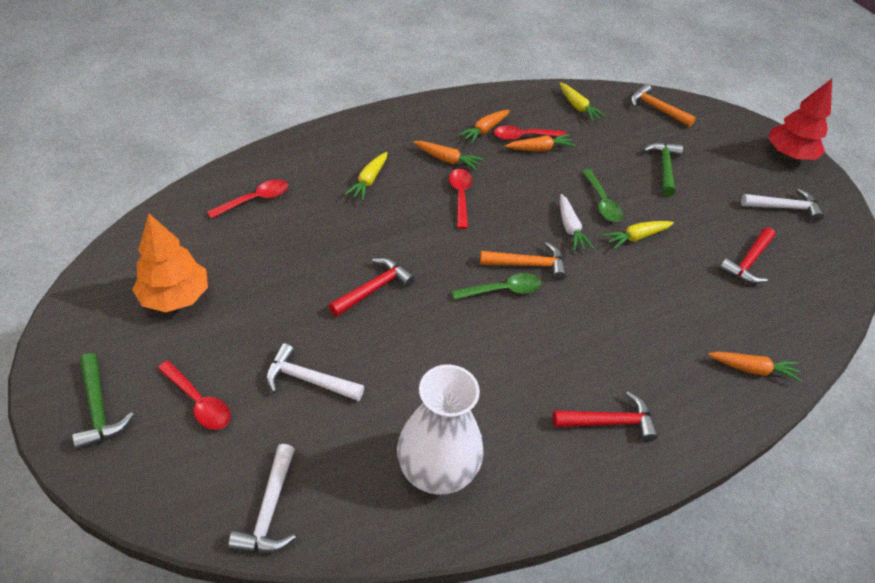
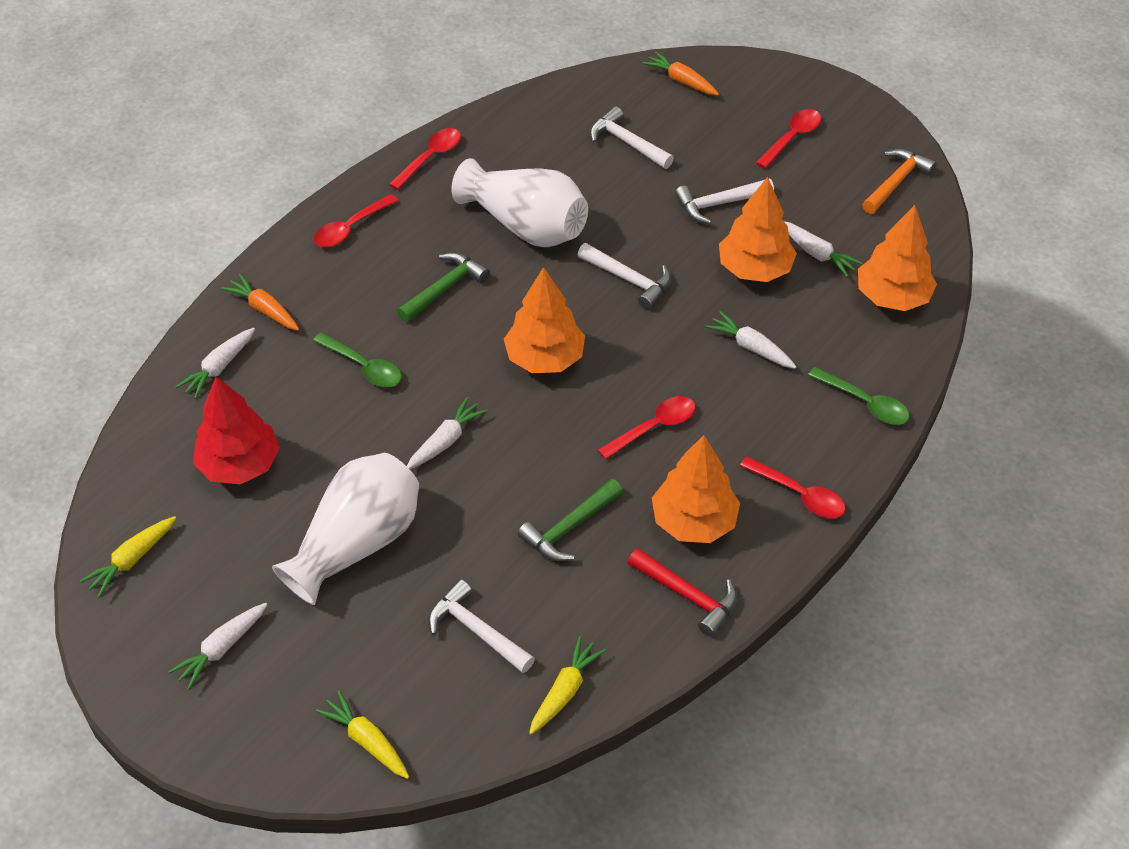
orange carrot: [414,141,484,171] [458,110,510,144] [505,134,576,151] [708,351,802,382] = 4 -> [221,274,299,331] [642,52,719,95] = 2
orange hammer: [480,242,567,281] [630,84,696,127] = 2 -> [862,149,936,214] = 1
orange tree: [132,213,208,312] = 1 -> [504,267,585,373] [652,435,740,543] [719,177,797,282] [858,205,937,311] = 4
red hammer: [329,258,415,317] [553,391,658,442] [719,227,775,284] = 3 -> [628,548,737,637] = 1
red spoon: [157,360,231,430] [207,179,288,219] [449,169,472,229] [494,126,567,140] = 4 -> [313,194,398,247] [389,128,461,190] [598,396,695,460] [740,456,846,518] [756,109,821,169] = 5
white carrot: [560,194,594,251] = 1 -> [168,603,267,690] [176,328,255,399] [407,397,488,469] [705,311,796,369] [784,221,862,277] = 5
white hammer: [228,444,296,553] [266,343,364,401] [741,188,824,222] = 3 -> [428,579,535,673] [577,243,671,309] [590,106,674,169] [675,179,774,224] = 4
white vase: [397,364,484,495] = 1 -> [272,453,419,605] [451,158,588,247] = 2

